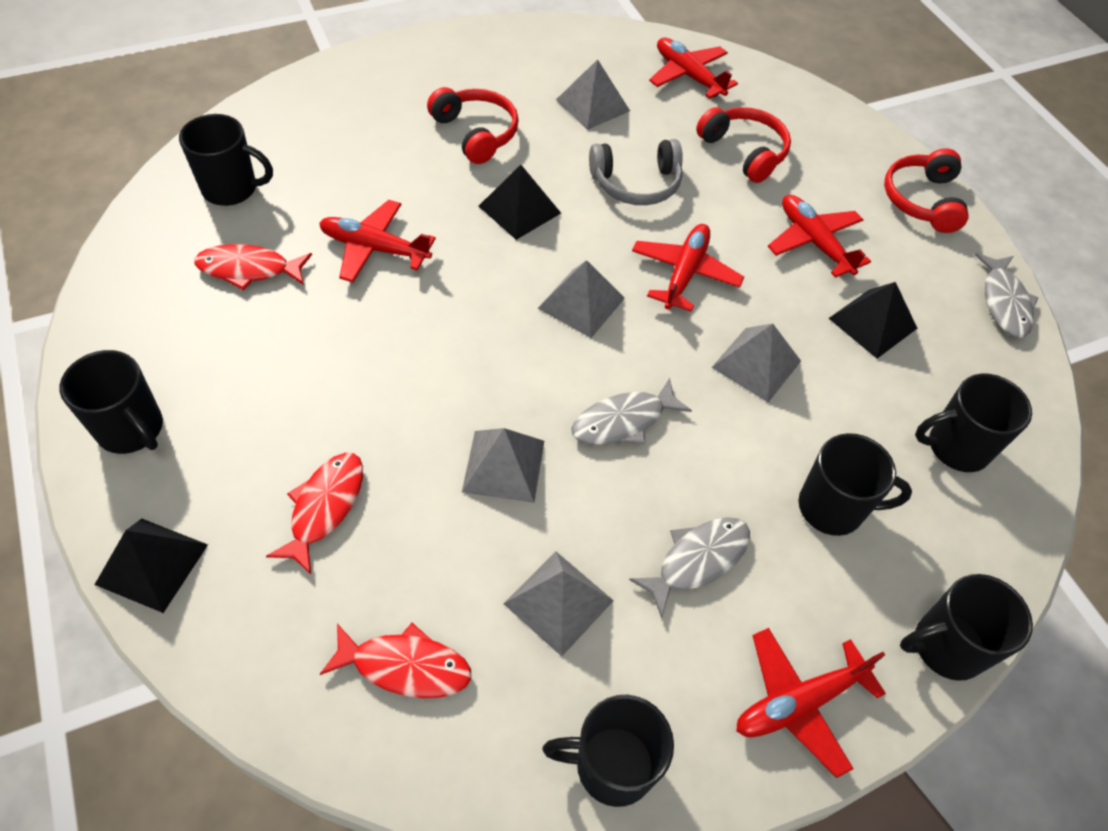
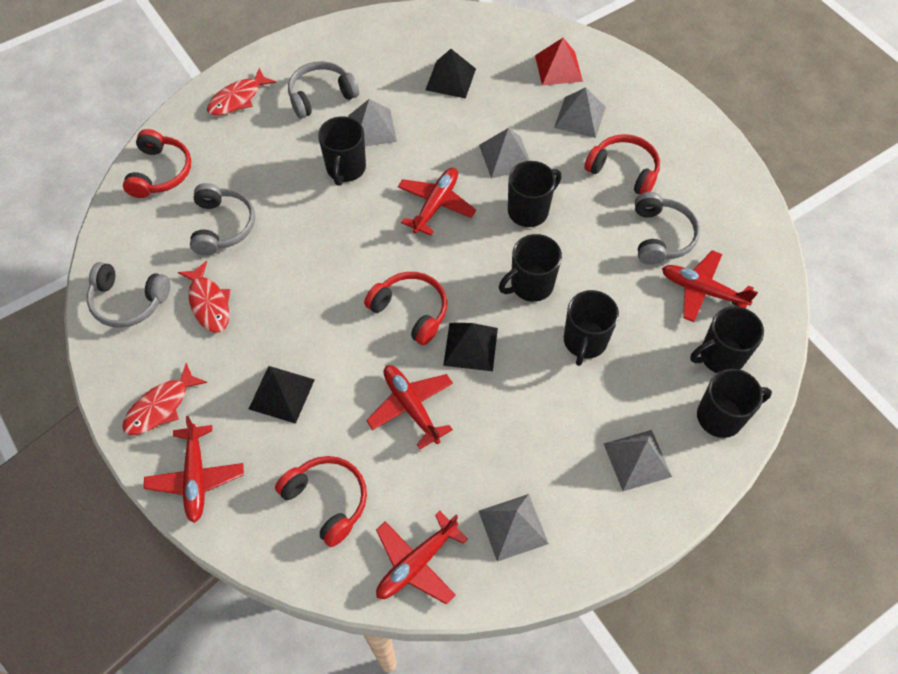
grey fish: [571,378,692,445] [629,517,750,618] [975,253,1039,338] = 3 -> none = 0
grey headphones: [589,139,683,205] = 1 -> [87,262,170,328] [190,183,255,255] [288,61,359,118] [635,192,700,265] = 4
red headphones: [427,87,519,164] [696,107,791,183] [884,148,969,233] = 3 -> [123,129,191,198] [275,456,367,547] [364,272,447,345] [584,134,660,194] = 4
red pyramid: none = 0 -> [535,38,583,85] = 1

